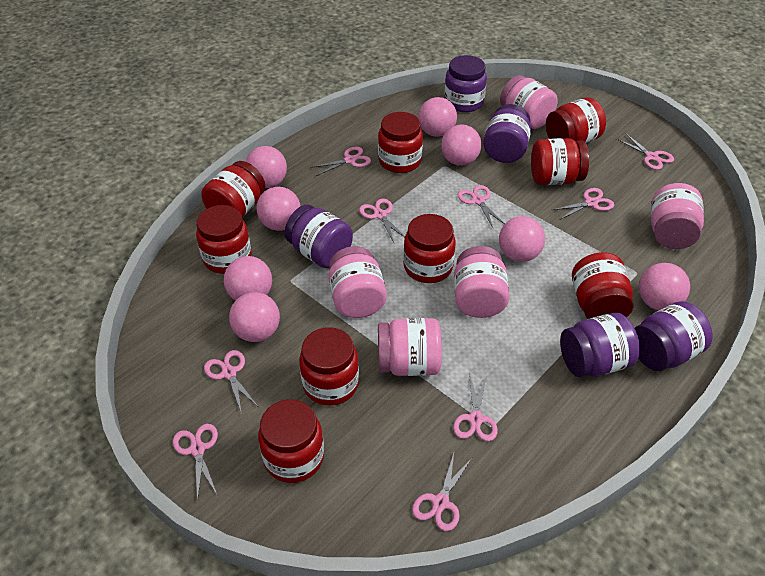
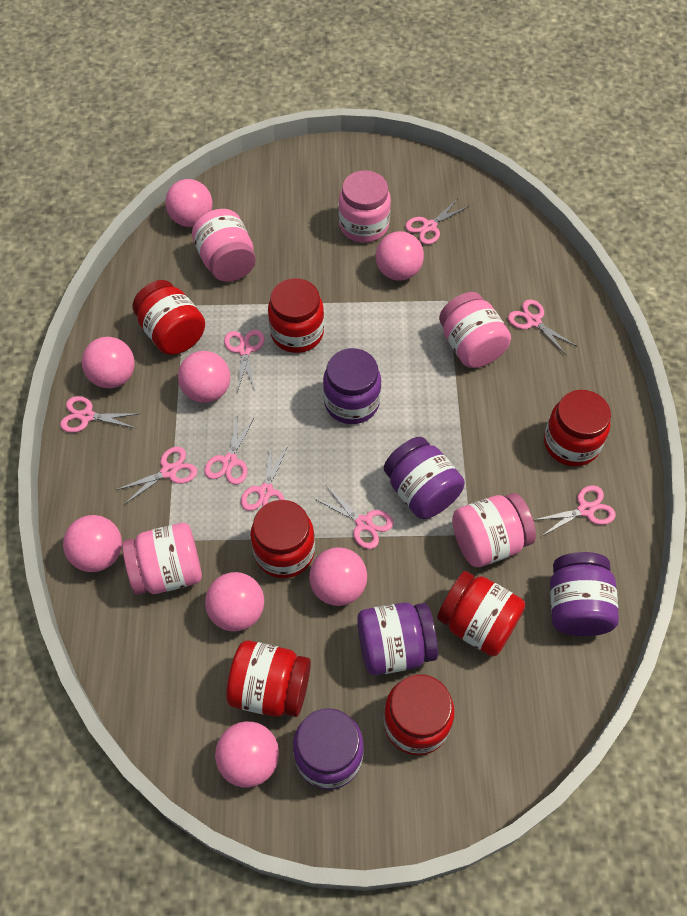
red jar: [196,205,251,274] [201,161,265,217] [258,399,324,483] [299,327,359,406] [378,112,423,173] [403,214,456,283] [531,138,589,185] [546,97,606,143] [572,252,633,319] = 9 -> [133,280,205,355] [226,641,311,717] [250,500,315,578] [268,278,324,353] [383,674,455,755] [437,571,525,656] [544,390,611,467] = 7

